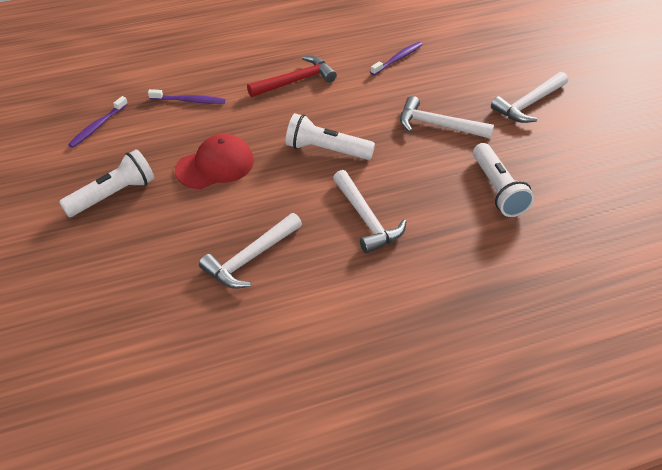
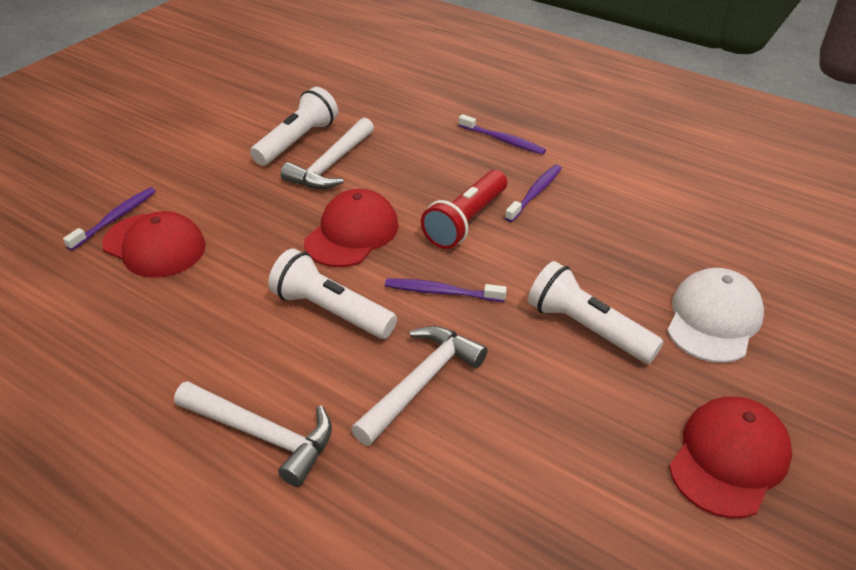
purple toothbrush: [68,96,128,148] [148,89,225,104] [370,42,423,75] = 3 -> [63,187,156,251] [385,279,507,302] [459,114,546,155] [505,165,562,222] = 4
red cap: [175,134,254,189] = 1 -> [102,211,206,278] [304,189,399,267] [669,397,792,518] = 3
red flashlight: none = 0 -> [421,170,507,249] = 1
red hammer: [247,56,337,97] = 1 -> none = 0
white cap: none = 0 -> [667,268,764,363] = 1
white hammer: [199,213,302,289] [333,170,407,254] [400,96,494,139] [491,72,568,123] = 4 -> [174,381,332,487] [281,118,374,189] [351,326,487,446] = 3

